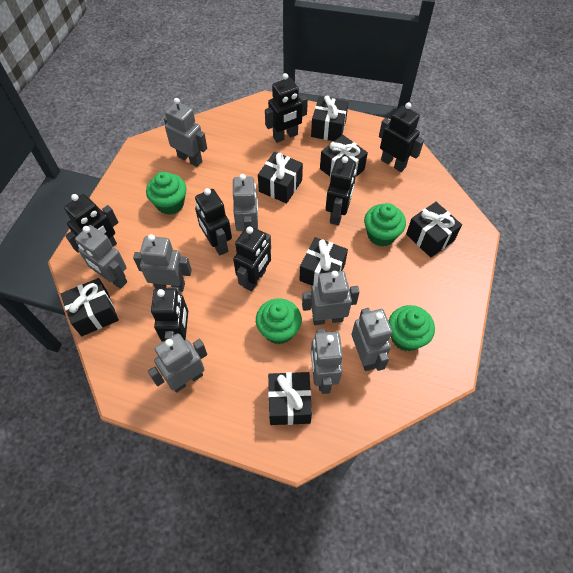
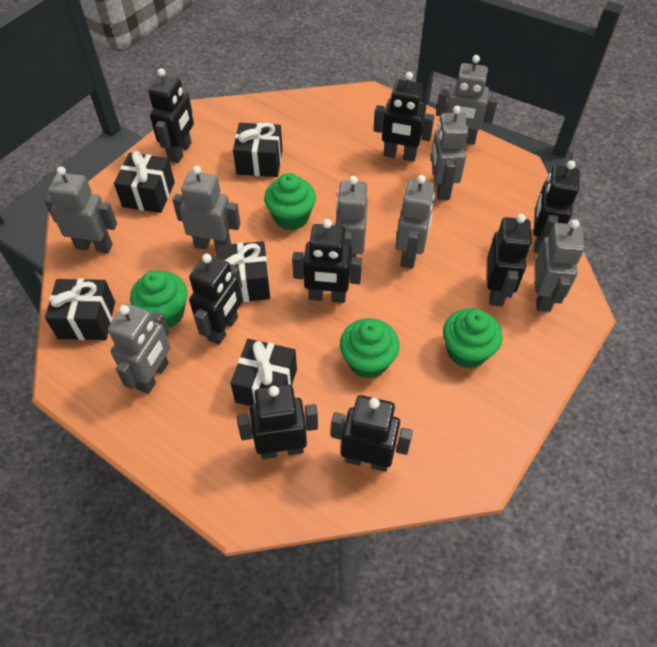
black gift: [61,278,119,336] [258,152,303,203] [268,372,312,425] [299,237,348,286] [311,95,349,141] [320,135,368,177] [406,202,462,258] = 7 -> [45,279,115,340] [114,151,175,213] [216,241,270,302] [231,339,297,406] [233,123,283,177] = 5
black robot: [64,194,118,253] [151,287,188,342] [195,188,232,255] [233,226,271,292] [265,73,308,143] [326,156,356,225] [379,102,424,172] = 7 -> [148,68,194,163] [189,254,242,345] [237,385,318,459] [292,219,362,303] [331,395,413,472] [373,72,434,162] [487,214,532,306] [533,160,580,253] = 8

